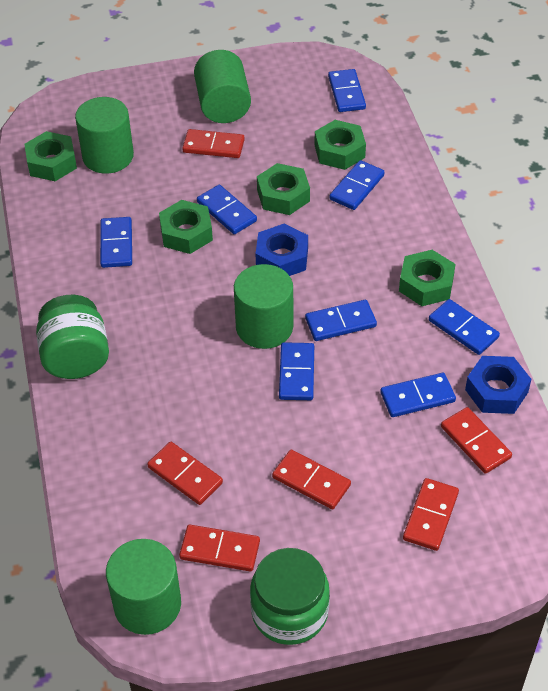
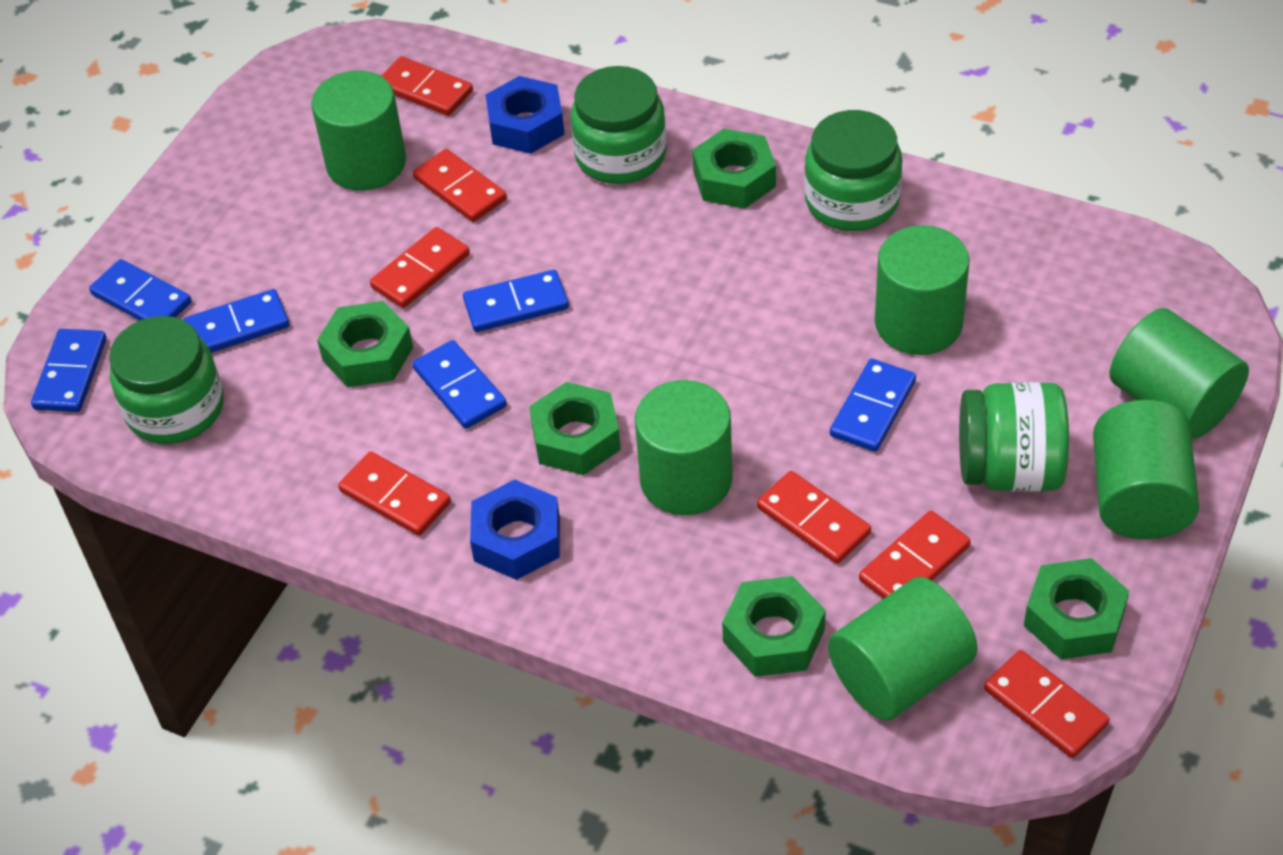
blue domino: [100,217,132,268] [197,185,257,234] [279,342,314,400] [305,300,377,341] [328,69,366,112] [329,160,384,210] [380,373,456,417] [429,299,500,355] = 8 -> [31,329,107,412] [89,259,191,321] [183,289,289,353] [412,340,507,429] [463,270,569,332] [830,359,916,452] = 6
green cylinder: [75,97,134,174] [106,539,181,635] [194,50,251,123] [234,264,293,349] = 4 -> [311,71,406,191] [635,380,733,515] [828,577,978,720] [875,225,970,355] [1093,400,1199,539] [1110,308,1249,439] = 6
green jar: [36,295,109,379] [250,548,330,645] = 2 -> [109,316,224,444] [571,66,666,184] [804,110,902,231] [959,382,1069,492] = 4
red domino: [147,442,223,505] [179,525,260,572] [182,129,245,158] [272,450,351,509] [403,478,459,551] [441,407,512,474] = 6 -> [338,452,451,536] [370,227,470,308] [381,56,473,116] [413,149,507,222] [757,471,871,564] [859,511,971,599] [984,650,1110,758] = 7

